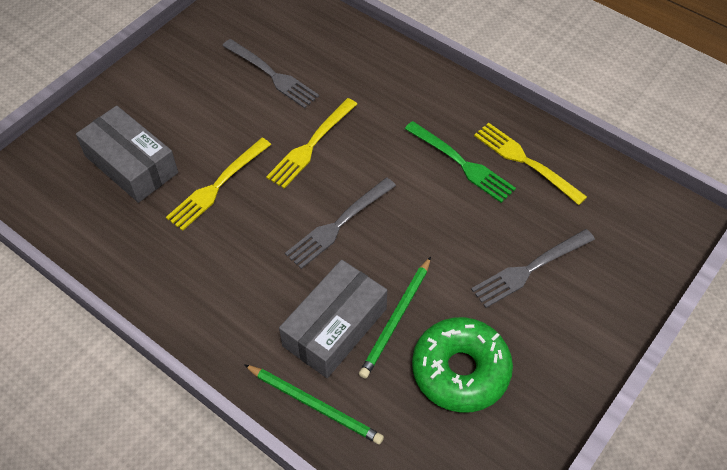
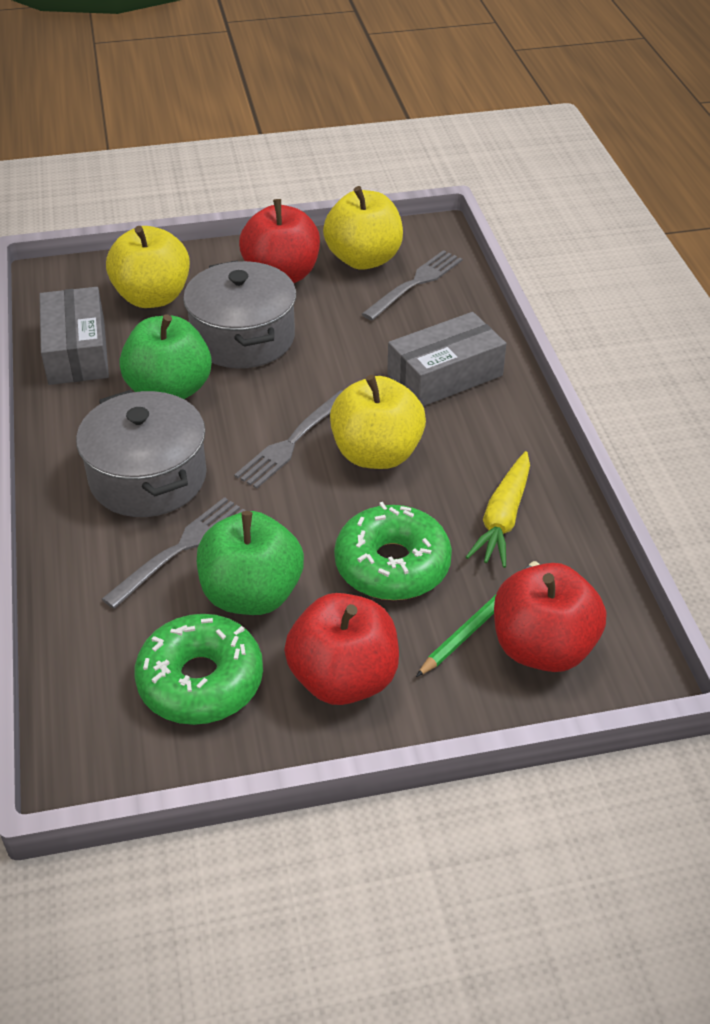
green apple: none = 0 -> [119,314,212,399] [197,511,304,615] = 2
green donut: [412,317,513,413] = 1 -> [134,614,263,725] [334,502,452,600] = 2
green fork: [405,121,516,203] = 1 -> none = 0
green pencil: [244,364,384,445] [359,257,431,379] = 2 -> [416,561,540,677] = 1
grey pot: none = 0 -> [76,390,207,517] [183,260,296,368] = 2
red apple: none = 0 -> [239,199,320,283] [284,593,399,705] [494,563,606,672] = 3
yellow apple: none = 0 -> [106,226,190,308] [323,186,403,270] [330,375,426,469] = 3
yellow carrot: none = 0 -> [466,451,530,568] = 1
yellow fork: [166,138,271,231] [266,98,357,189] [474,123,587,205] = 3 -> none = 0

